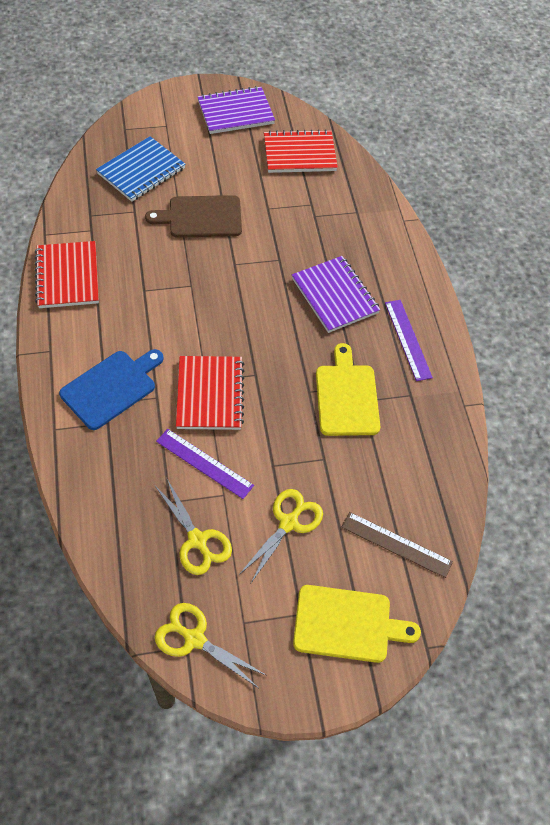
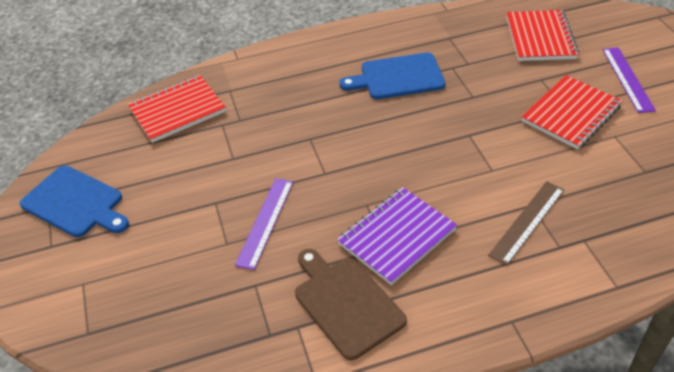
blue cutting board: [59,349,164,430] = 1 -> [20,165,129,238] [340,53,445,99] = 2
blue notebook: [96,136,185,202] = 1 -> none = 0
purple notebook: [197,86,275,134] [292,256,380,333] = 2 -> [337,187,457,285] = 1
yellow cutting board: [293,585,421,663] [316,343,381,436] = 2 -> none = 0
yellow scissors: [155,479,232,575] [155,603,266,688] [239,489,323,583] = 3 -> none = 0

